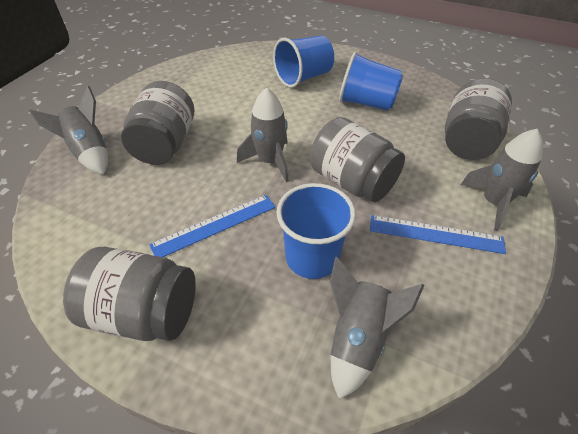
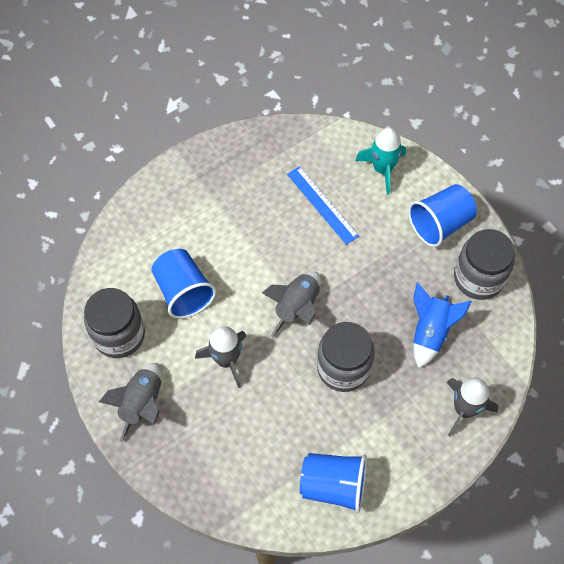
blue rocket: none = 0 -> [413,282,472,368] = 1
blue ruler: [149,195,276,257] [370,215,506,254] = 2 -> [287,166,359,245] = 1
grey jar: [63,247,196,341] [121,81,194,165] [310,117,405,202] [445,78,512,160] = 4 -> [84,288,145,358] [317,322,374,392] [454,229,515,300] = 3
turquoise rocket: none = 0 -> [355,127,406,195] = 1

